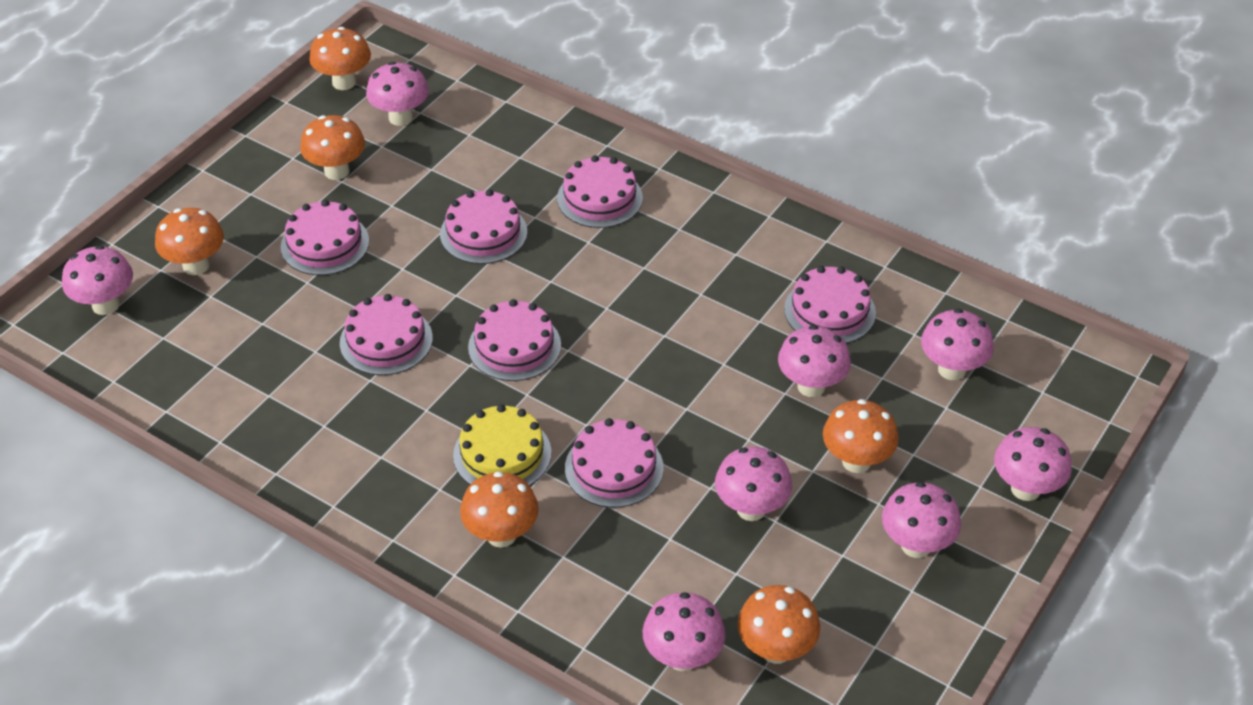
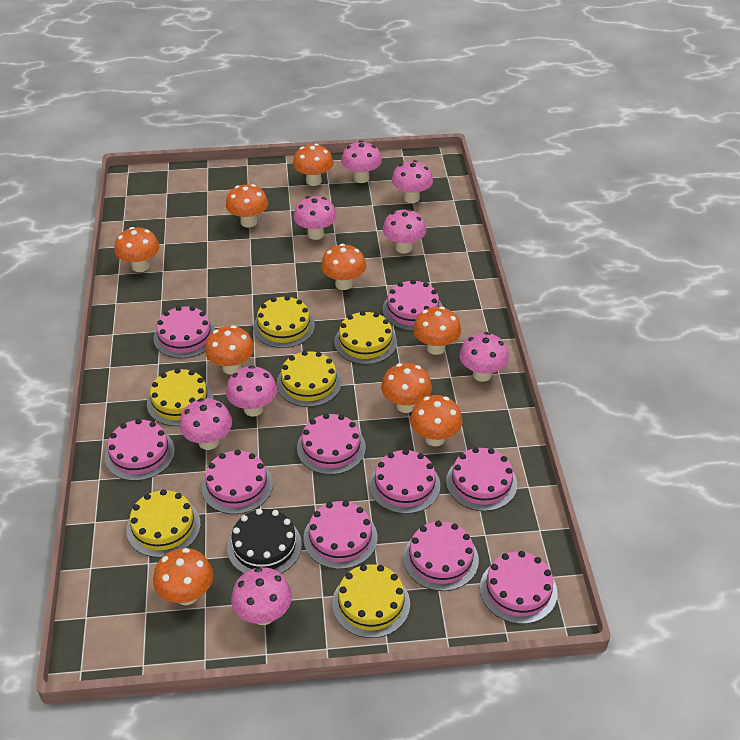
black cake: none = 0 -> [227,508,302,574] = 1
orange mushroom: [155,208,224,275] [300,115,365,180] [309,27,371,90] [460,471,539,548] [737,585,820,664] [823,399,899,473] = 6 -> [114,227,159,272] [153,548,213,605] [205,325,254,375] [226,184,268,227] [293,144,333,186] [321,244,366,290] [381,363,432,413] [410,395,463,446] [413,307,461,355] = 9
pink cake: [281,200,369,275] [340,294,433,375] [440,189,527,264] [468,299,561,381] [557,155,643,228] [565,418,664,508] [784,266,876,343] = 7 -> [105,419,175,481] [153,306,215,358] [201,450,273,514] [297,413,366,475] [303,501,378,569] [369,449,440,514] [382,280,443,331] [403,520,479,591] [446,447,517,511] [480,551,558,624] = 10
yellow cake: [453,404,551,486] = 1 -> [126,489,201,557] [147,368,213,426] [253,296,315,348] [277,351,342,407] [332,564,410,638] [334,311,397,364] = 6

